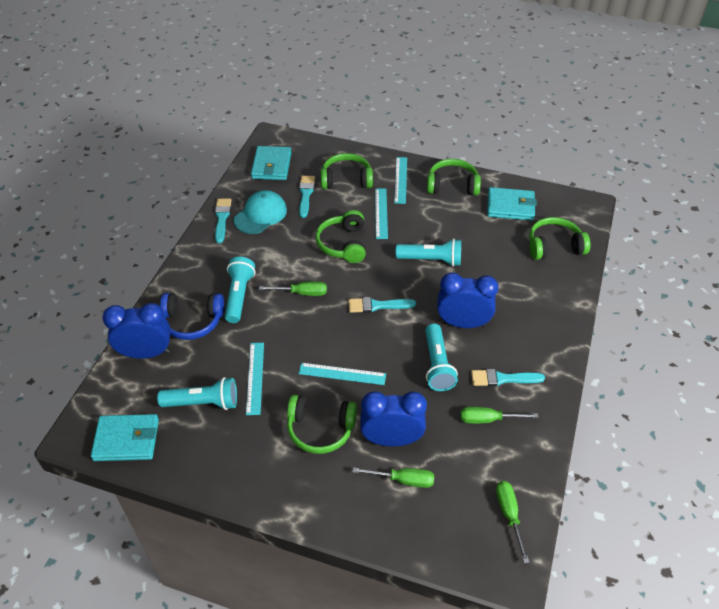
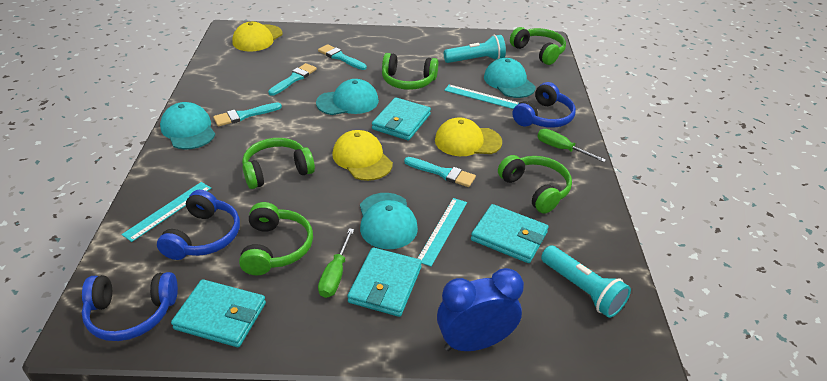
blue clock: [102,303,171,359] [360,391,427,446] [437,272,499,328] = 3 -> [437,268,524,351] = 1
blue headphones: [160,293,224,340] = 1 -> [82,272,178,341] [157,190,240,260] [512,82,576,128] = 3
green screwdriver: [259,282,327,296] [352,467,434,488] [460,407,539,424] [496,481,529,563] = 4 -> [318,228,354,298] [537,129,606,162] = 2
turquoise cap: [234,190,287,234] = 1 -> [160,102,215,150] [316,79,379,115] [360,193,418,249] [484,58,536,98] = 4
turquoise flashlight: [157,377,237,410] [225,257,255,323] [396,239,461,266] [425,323,458,391] = 4 -> [444,35,506,63] [541,245,631,318] = 2
turquoise ruler: [246,343,264,415] [299,363,386,385] [375,189,388,239] [394,157,407,204] = 4 -> [122,182,211,242] [417,198,467,267] [444,85,519,109] = 3
turquoise wallet: [91,414,159,461] [251,146,292,180] [487,187,537,221] = 3 -> [171,279,266,347] [347,247,422,317] [372,97,431,140] [471,204,549,263] = 4
yellow cap: none = 0 -> [232,22,283,52] [332,130,393,181] [435,117,502,156] = 3

